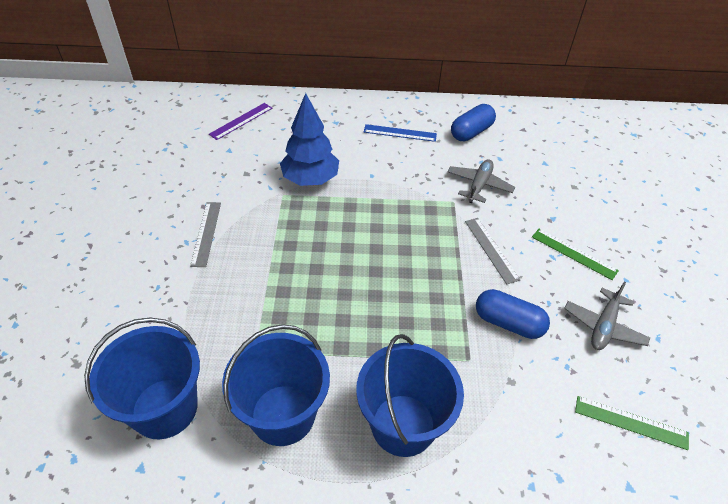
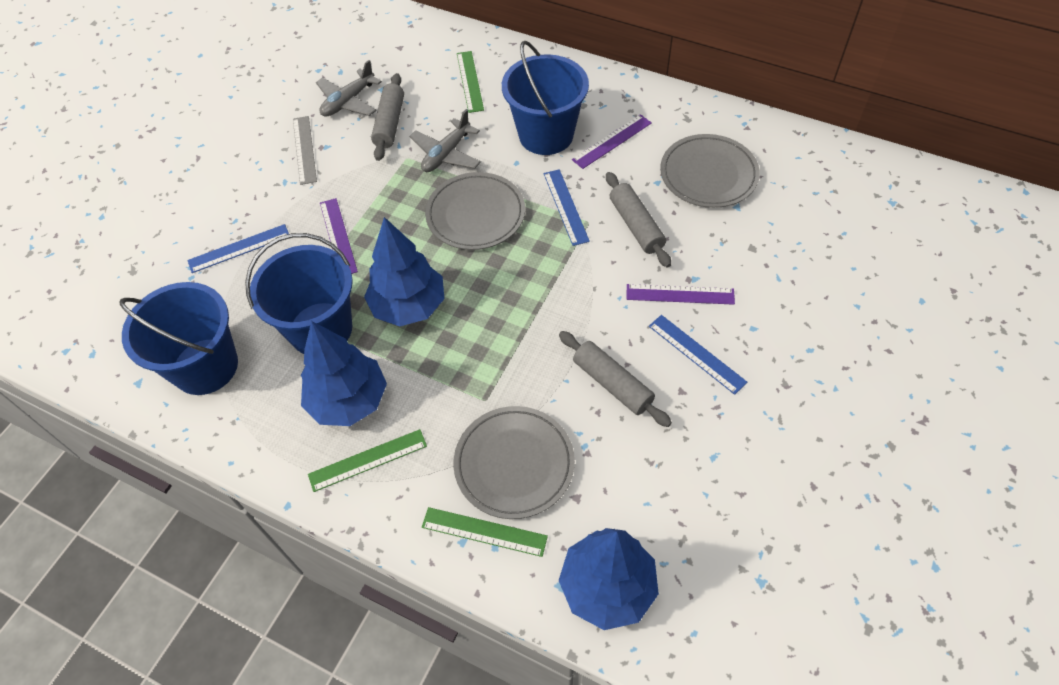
blue capsule: [451,104,496,141] [476,289,550,339] = 2 -> none = 0
blue ruler: [364,124,437,142] = 1 -> [188,224,289,273] [544,169,590,246] [649,315,747,395] = 3
blue tree: [280,93,339,186] = 1 -> [301,321,387,426] [364,217,444,326] [559,528,659,630] = 3
green ruler: [532,229,619,280] [575,396,689,450] = 2 -> [308,429,427,492] [422,507,548,557] [457,51,484,113] = 3
grey plate: none = 0 -> [425,172,525,250] [453,406,575,519] [660,134,760,208] = 3
grey rolling pin: none = 0 -> [371,73,404,161] [559,331,672,427] [606,172,671,268] = 3
grey ruler: [190,202,221,267] [465,218,520,284] = 2 -> [293,116,317,185] = 1
purple ruler: [209,103,272,140] = 1 -> [320,198,358,274] [572,114,652,169] [626,284,735,305] = 3

